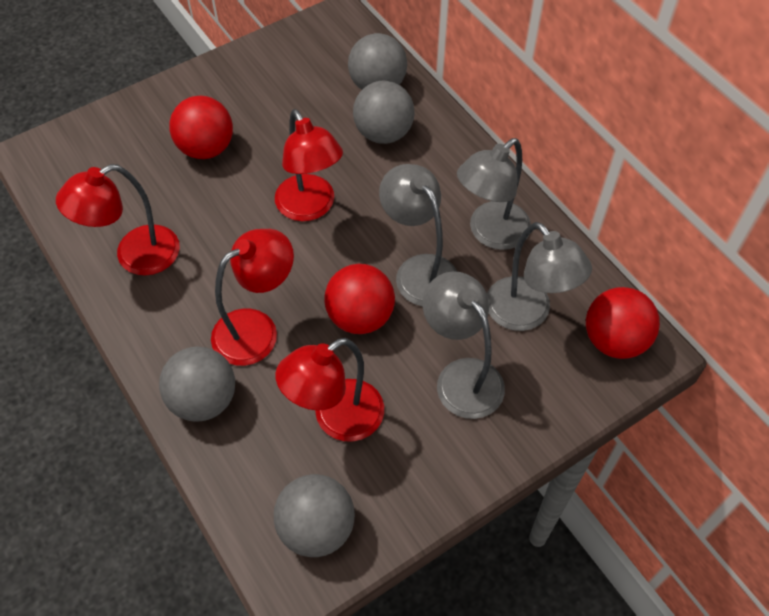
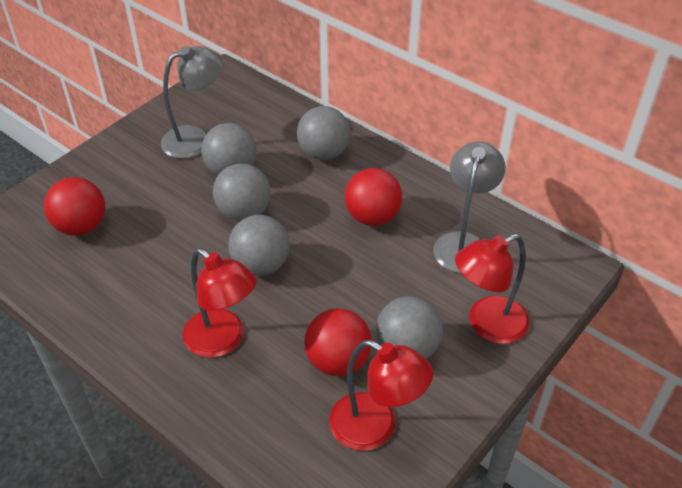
grey ball: [159,347,235,421] [274,474,355,557] [348,33,407,90] [353,81,415,144] = 4 -> [201,123,257,175] [213,163,271,221] [229,215,290,276] [297,106,351,160] [376,296,443,359] = 5
grey lamp: [379,164,457,307] [423,271,505,419] [457,138,531,250] [487,222,592,331] = 4 -> [161,46,223,159] [433,141,506,273] = 2
red lamp: [56,164,180,276] [211,229,294,366] [275,109,343,221] [275,338,384,441] = 4 -> [183,248,257,358] [329,340,433,451] [455,234,530,344] = 3

